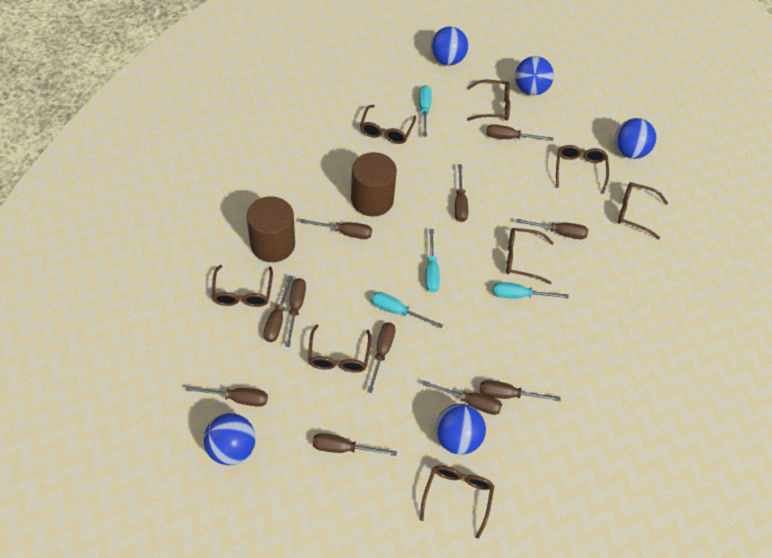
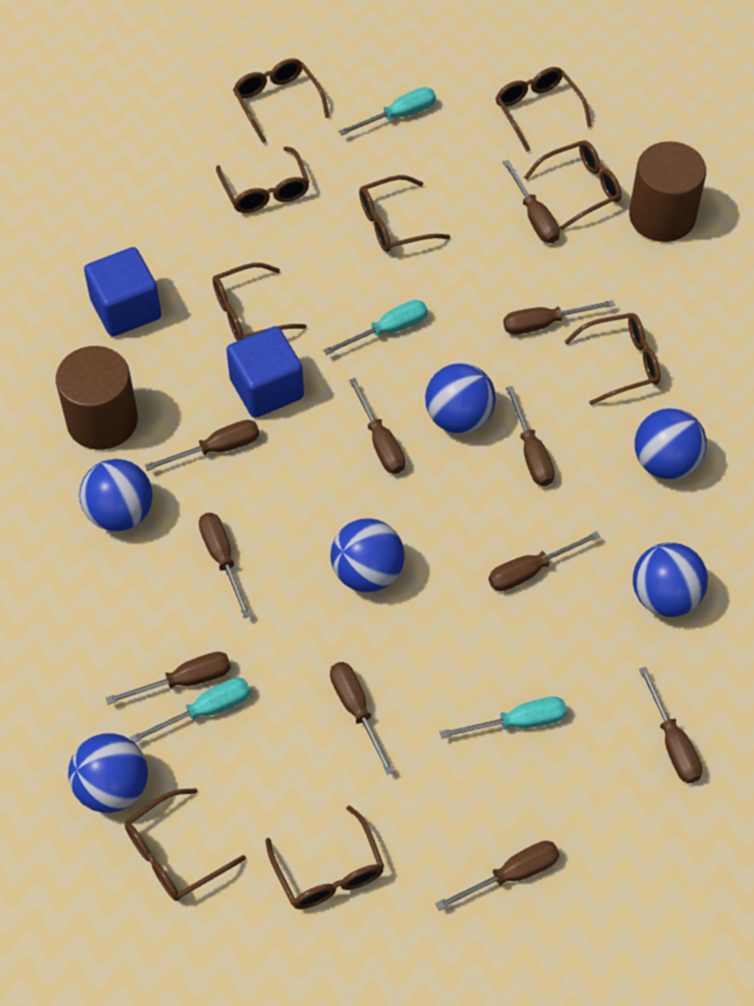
blue ball: [203,413,256,465] [431,27,468,65] [436,404,486,455] [515,56,554,95] [615,118,656,159] = 5 -> [68,733,148,813] [79,459,153,531] [331,519,404,592] [425,363,496,434] [633,542,708,617] [635,408,707,480] = 6
blue cube: none = 0 -> [84,247,162,337] [226,326,304,418] = 2
brown glasses: [212,265,273,307] [308,325,371,373] [360,105,416,144] [420,465,494,539] [467,80,510,121] [506,228,554,284] [556,145,609,194] [618,182,668,239] = 8 -> [125,788,246,901] [213,263,307,341] [216,147,309,213] [233,58,330,143] [265,805,384,909] [359,175,450,252] [496,67,592,152] [524,140,622,230] [564,313,661,405] = 9

